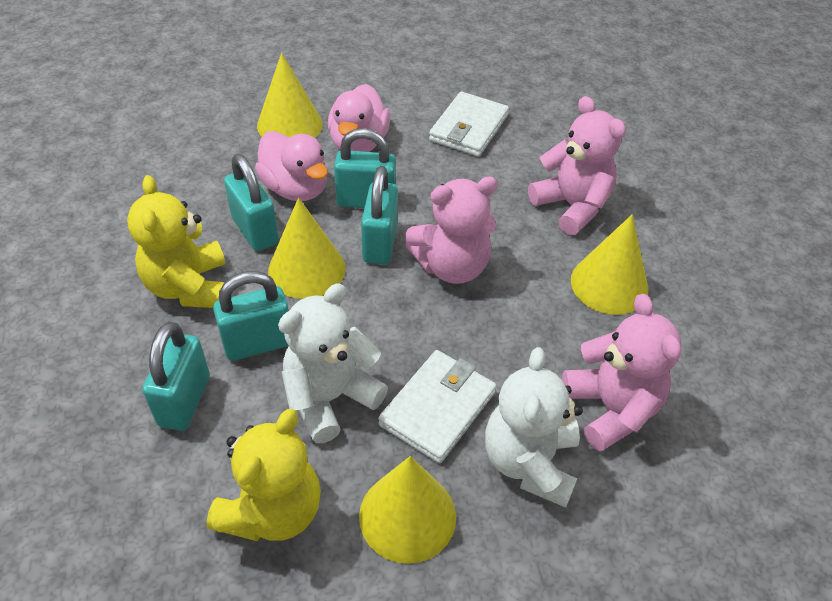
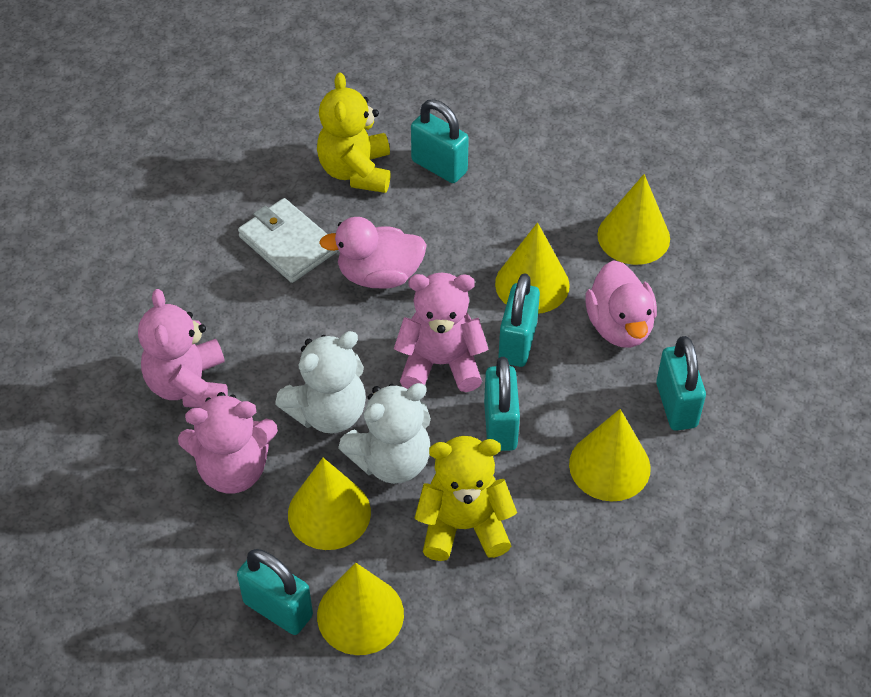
white wallet: [378,350,496,463] [429,92,509,157] = 2 -> [238,198,338,283] = 1
yellow cone: [257,53,323,138] [268,198,346,299] [359,456,456,564] [571,214,648,315] = 4 -> [288,458,371,550] [317,563,404,655] [495,222,570,314] [569,409,651,501] [597,174,670,265] = 5

